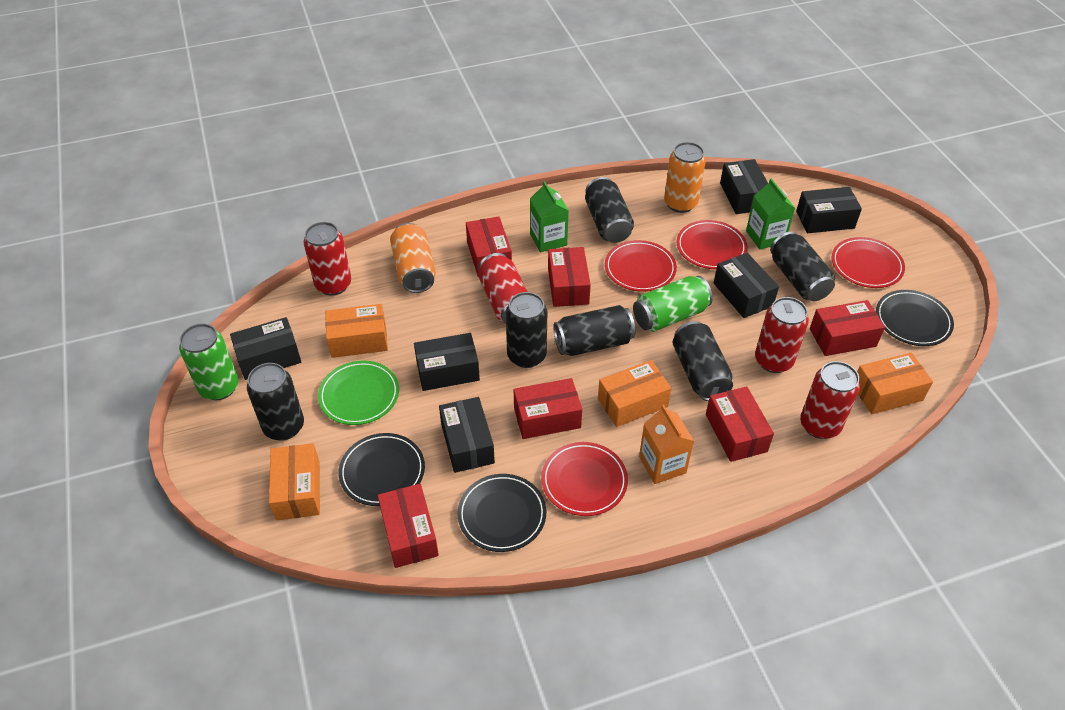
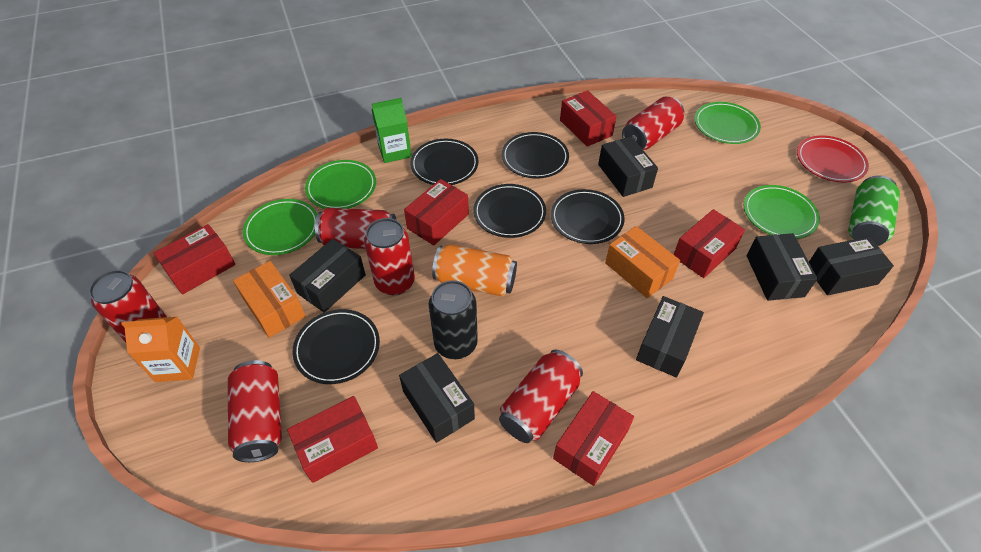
black can: [247,363,304,441] [506,292,547,368] [553,305,635,356] [585,177,634,243] [673,321,733,401] [770,232,835,301] = 6 -> [429,280,478,359] = 1
black plate: [338,433,425,506] [457,474,546,552] [876,290,954,346] = 3 -> [292,309,380,384] [410,139,478,185] [473,184,546,238] [502,132,569,179] [551,189,624,244] = 5
green can: [179,323,238,400] [633,276,713,332] = 2 -> [848,175,900,246] = 1
green carton: [530,181,569,252] [746,178,795,250] = 2 -> [372,98,412,163] = 1
green plate: [318,361,399,425] = 1 -> [243,199,317,255] [305,160,376,209] [694,102,761,144] [744,185,820,239] = 4
orange box: [269,443,320,520] [325,304,388,358] [598,360,671,427] [857,352,933,414] = 4 -> [233,261,306,338] [605,226,680,298] = 2
orange can: [390,223,436,293] [664,142,706,213] = 2 -> [432,244,517,296] = 1
red can: [304,222,351,296] [478,253,528,323] [755,297,809,373] [800,361,860,439] = 4 -> [89,270,167,342] [228,360,282,462] [315,208,396,249] [364,218,415,295] [499,350,583,443] [622,96,684,150] = 6
red plate: [541,442,628,516] [605,240,677,292] [676,220,747,269] [831,237,905,288] = 4 -> [797,136,869,182] = 1

